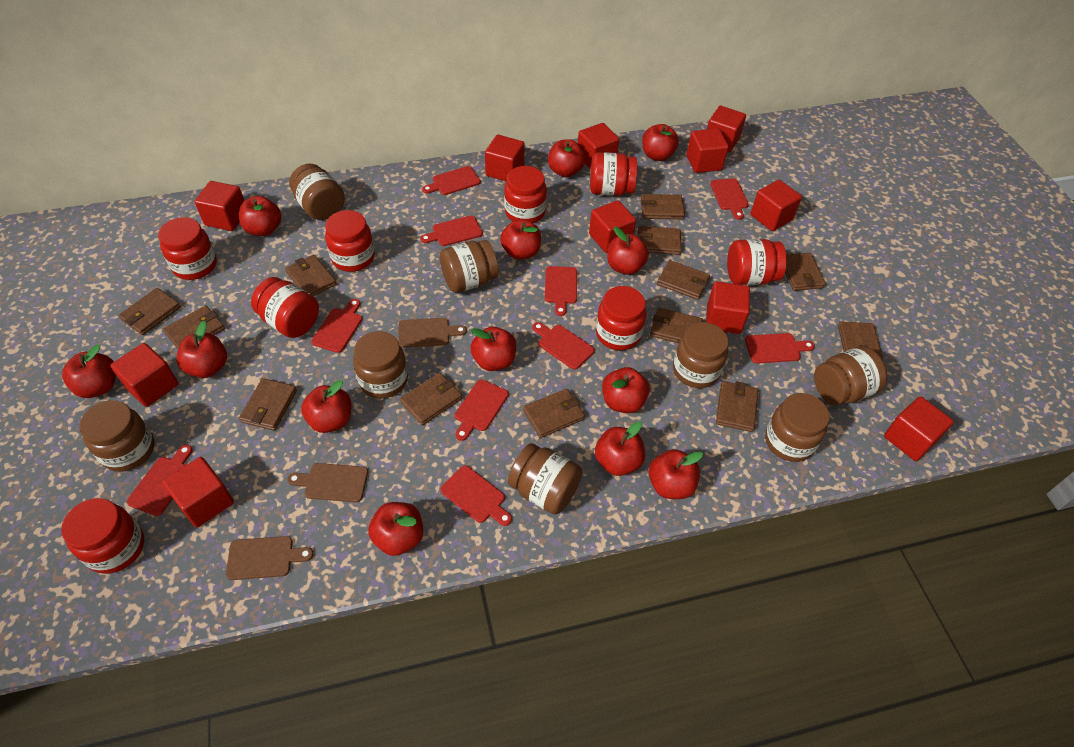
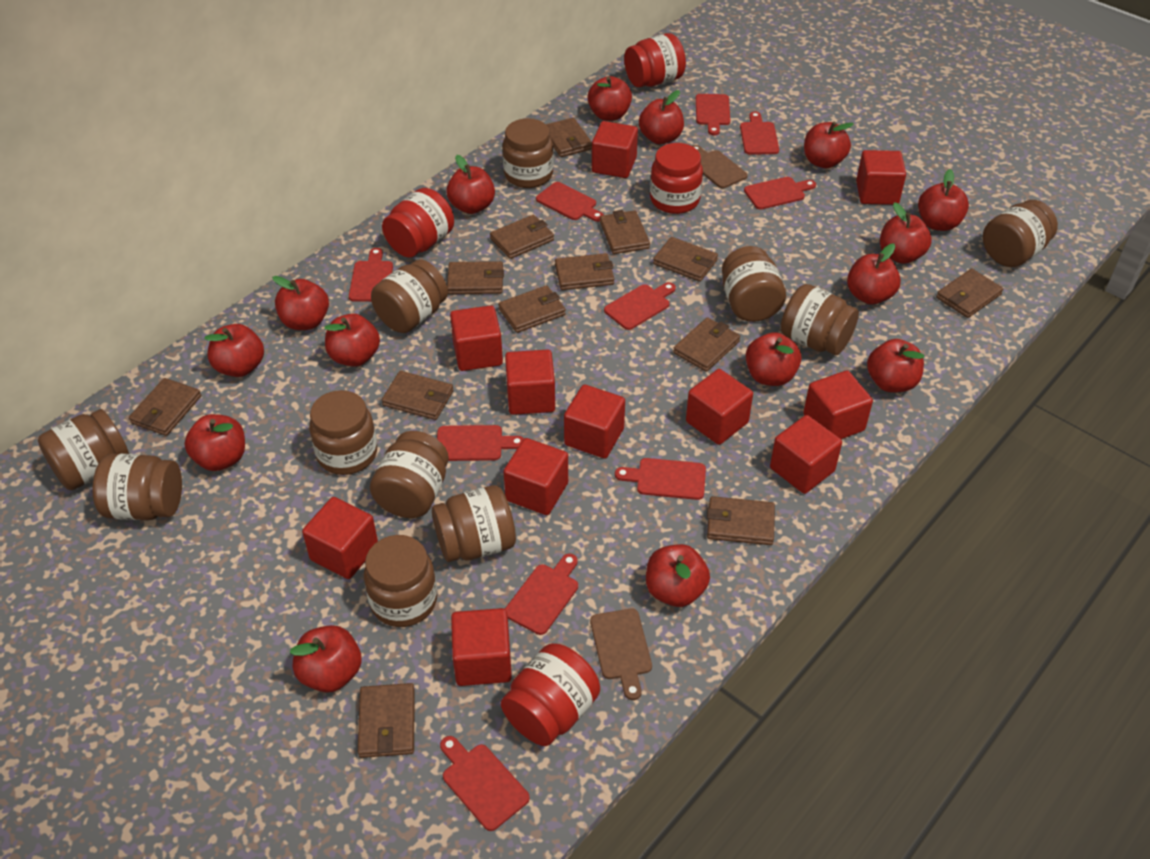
brown cutting board: [226,536,314,580] [287,463,368,502] [398,318,467,348] = 3 -> [590,609,652,700] [692,145,748,188] = 2
brown jar: [79,400,155,472] [289,164,345,220] [353,331,408,399] [440,240,499,293] [508,443,582,515] [673,322,728,388] [765,393,830,462] [814,346,887,405] = 8 -> [38,409,129,490] [92,454,182,520] [309,390,377,475] [364,535,437,627] [370,431,449,518] [371,259,448,333] [432,485,516,562] [503,118,554,188] [722,246,786,322] [781,284,859,355] [983,200,1058,267] = 11
red apple: [62,344,116,398] [176,321,227,378] [239,196,281,236] [301,380,352,433] [368,502,423,556] [470,327,516,371] [500,219,541,260] [548,139,585,177] [595,421,645,476] [602,367,650,413] [607,227,649,275] [642,124,679,161] [649,449,703,499] = 13 -> [184,414,245,471] [204,324,264,377] [272,276,329,330] [290,625,362,693] [325,314,380,367] [446,155,495,214] [587,76,632,121] [639,90,684,144] [646,544,710,607] [745,332,801,386] [804,121,854,168] [847,243,901,305] [867,339,924,393] [880,202,932,264] [918,169,969,231] = 15
red jar: [61,498,144,574] [158,217,217,280] [251,277,319,338] [325,210,375,272] [504,166,547,223] [590,152,637,195] [596,286,646,350] [727,239,787,285] = 8 -> [382,188,454,257] [501,643,600,746] [624,33,686,87] [650,143,703,214] = 4

